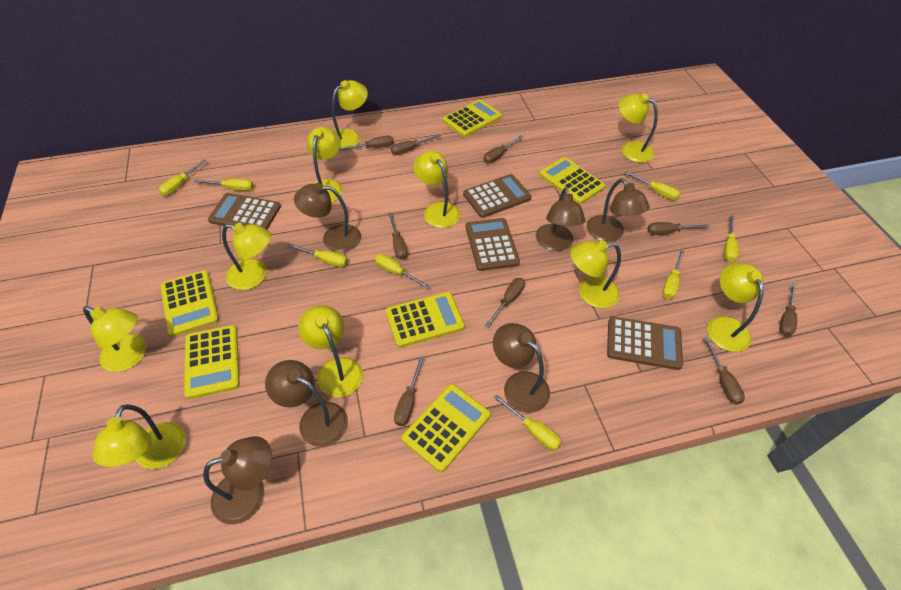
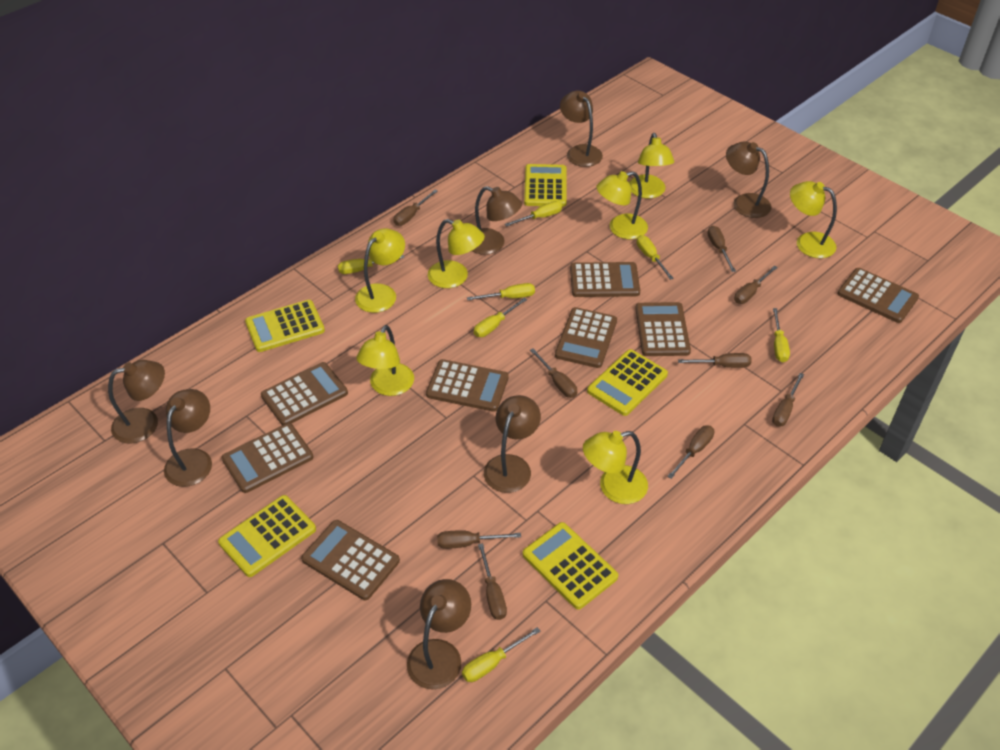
brown calculator: [208,193,281,230] [463,174,531,218] [465,218,520,271] [607,316,683,370] = 4 -> [221,423,313,493] [261,362,348,425] [301,520,400,600] [426,359,509,412] [555,307,617,368] [570,262,640,297] [635,302,691,356] [837,268,919,323] = 8
brown lamp: [203,436,272,524] [265,360,348,447] [294,183,361,252] [493,323,550,413] [536,187,585,251] [587,178,650,242] = 6 -> [108,360,165,443] [164,389,212,487] [407,579,471,690] [472,186,522,255] [484,395,541,493] [560,91,603,167] [726,141,772,218] = 7
yellow calculator: [161,270,219,337] [184,325,240,399] [385,292,465,348] [401,384,491,472] [443,99,502,137] [539,157,605,204] = 6 -> [218,495,316,577] [245,300,325,352] [523,522,618,610] [524,164,567,207] [587,349,668,416] = 5
yellow lamp: [83,306,147,372] [92,404,186,469] [222,223,271,290] [298,305,363,397] [307,127,343,203] [332,80,368,150] [413,151,460,228] [570,240,621,308] [619,94,658,163] [707,263,764,352] = 10 -> [355,228,405,313] [356,325,414,396] [428,219,485,288] [583,431,648,504] [596,171,648,239] [629,133,674,199] [790,181,837,258] = 7
yellow screwdriver: [159,159,207,196] [194,179,253,191] [287,244,348,267] [375,254,431,289] [494,394,562,450] [625,171,680,200] [662,250,684,299] [724,215,739,262] = 8 -> [338,255,404,274] [462,627,540,682] [467,283,535,300] [474,298,527,337] [505,201,562,227] [637,235,674,280] [773,308,790,362] = 7

